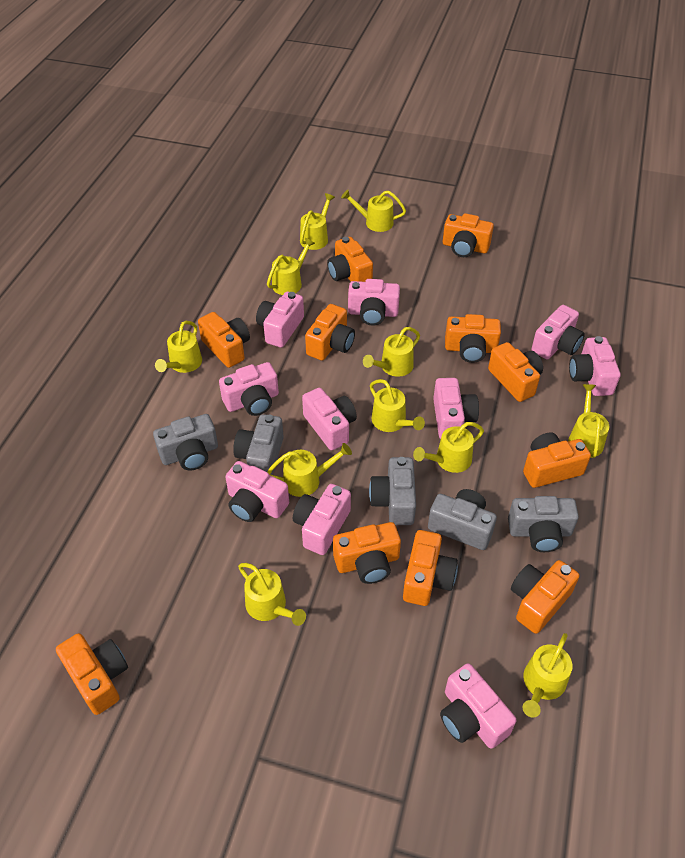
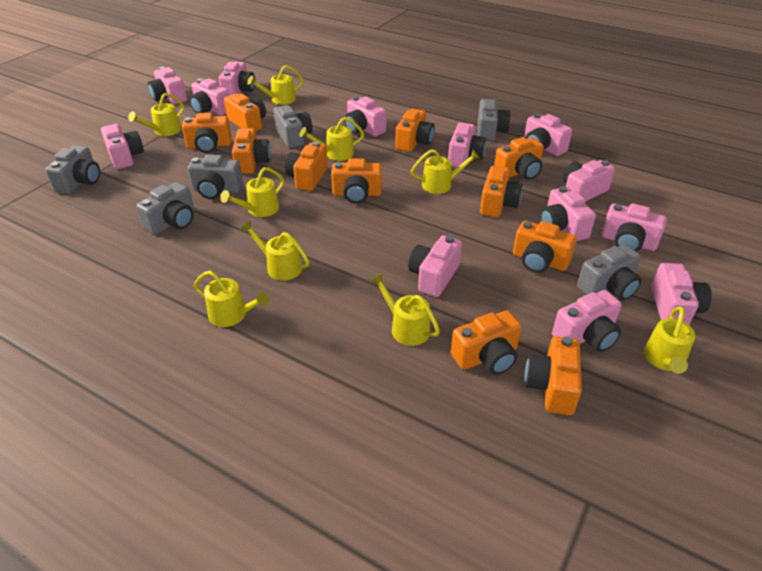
grey camera: [153,414,218,471] [233,414,284,475] [369,457,416,525] [428,489,497,550] [508,496,579,552] = 5 -> [45,145,100,194] [136,182,194,235] [188,154,243,199] [273,105,313,148] [478,99,511,141] [577,245,642,300] = 6
pink camera: [219,362,279,416] [225,461,289,522] [256,292,304,348] [293,484,351,555] [302,388,357,450] [348,279,400,326] [433,378,479,439] [440,663,516,749] [531,305,585,359] [569,336,621,396] = 10 -> [101,124,144,169] [148,67,187,105] [190,78,230,116] [219,62,256,95] [344,96,386,137] [408,235,462,297] [448,123,486,167] [524,113,572,156] [540,186,596,241] [552,290,622,352] [562,160,615,201] [602,203,667,252] [651,263,712,325] = 13
yellow watering can: [155,321,202,373] [238,563,306,626] [267,238,315,295] [267,443,352,497] [300,193,335,250] [341,190,406,232] [363,327,420,377] [370,379,425,432] [413,422,484,473] [523,633,573,718] [568,384,609,458] = 11 -> [128,93,184,136] [194,271,269,327] [220,167,284,217] [241,221,309,281] [247,65,303,105] [299,117,364,161] [370,273,440,346] [411,149,480,194] [644,306,695,374] = 9

